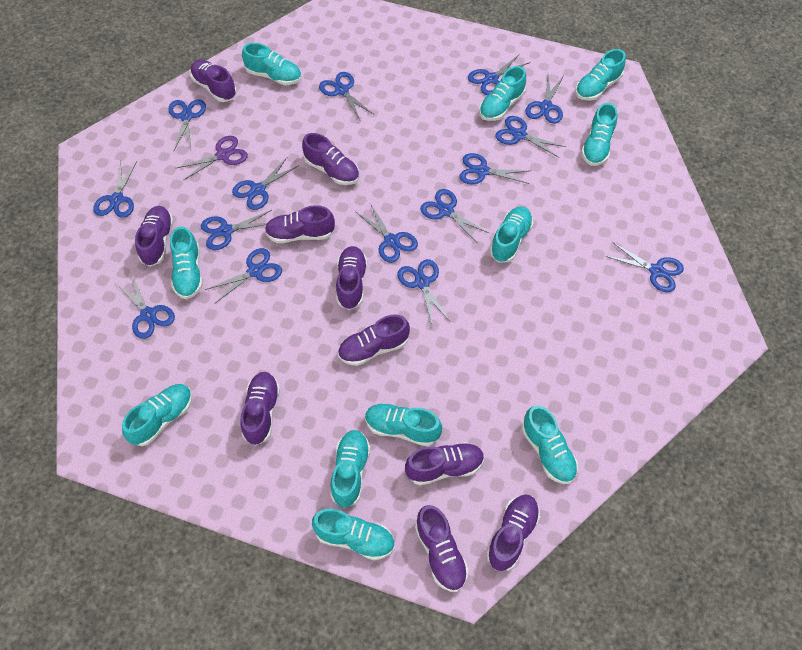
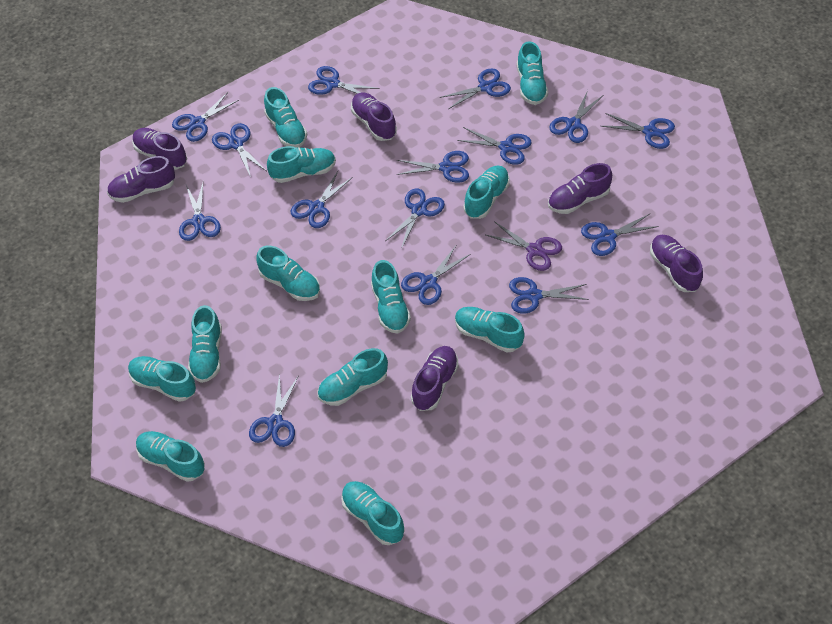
purple shoe: [135,206,174,267] [190,59,237,102] [240,372,280,445] [265,205,335,243] [302,133,359,185] [336,246,367,310] [338,314,410,366] [405,442,484,485] [415,505,469,592] [486,495,540,571] = 10 -> [107,156,175,203] [132,128,187,170] [351,92,397,141] [411,346,459,411] [548,163,612,214] [650,235,703,292] = 6
turquoise shoe: [122,384,192,446] [170,226,203,299] [242,43,302,85] [312,509,395,560] [330,430,370,508] [365,403,442,446] [479,66,526,121] [490,206,533,262] [522,406,578,484] [575,49,626,101] [581,103,617,166] = 11 -> [128,356,196,402] [136,431,205,482] [188,305,222,383] [257,246,320,301] [264,87,307,148] [267,146,336,183] [317,348,388,406] [341,481,405,545] [371,260,411,334] [455,307,525,353] [463,165,510,219] [517,41,548,105] = 12

